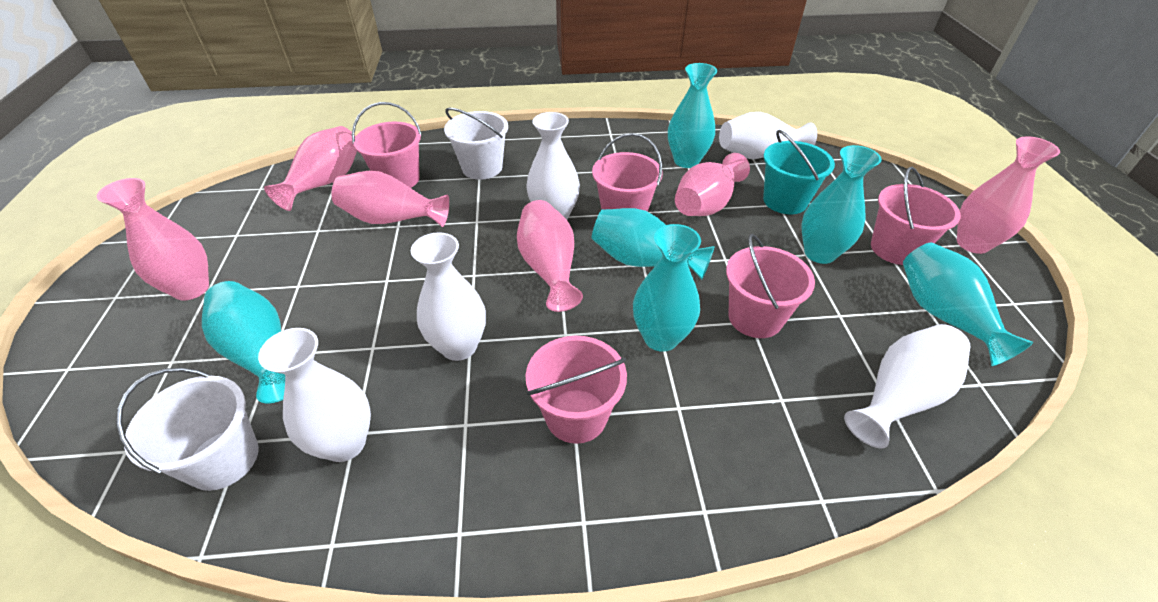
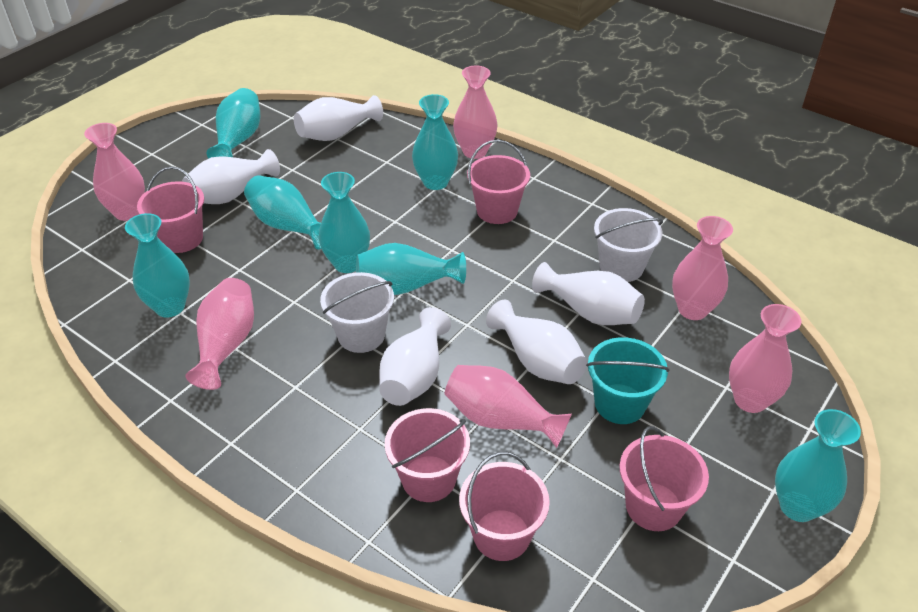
turquoise vase: [202,281,285,403] [592,208,715,280] [633,224,701,352] [668,63,717,168] [802,145,882,264] [903,243,1033,366] = 6 -> [125,213,190,317] [207,88,260,159] [244,175,321,250] [319,172,370,273] [356,243,466,295] [412,94,458,190] [775,409,861,522] = 7

